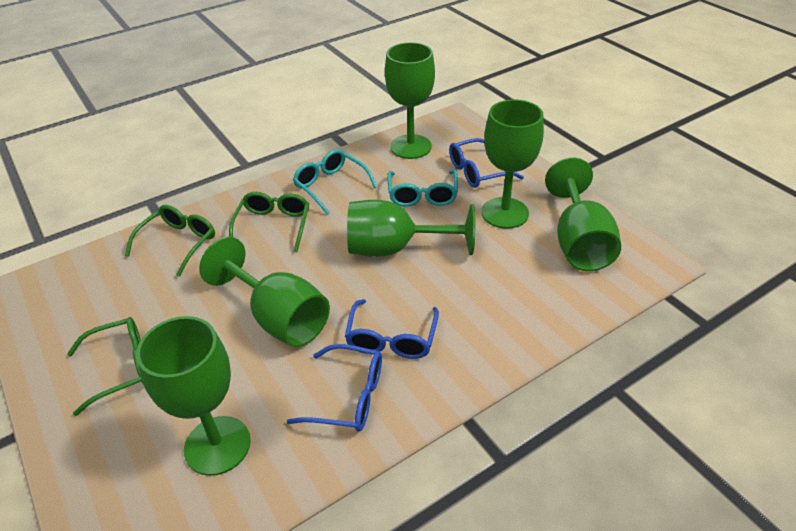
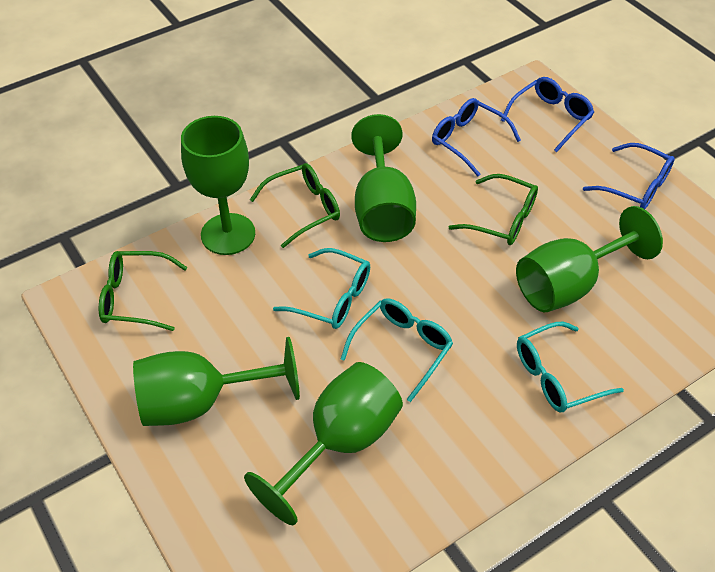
green goblet: [136,316,251,476] [199,237,330,347] [347,200,475,257] [385,42,435,159] [481,99,544,229] [545,158,621,271] = 6 -> [133,337,300,426] [181,116,255,255] [244,362,403,525] [351,114,416,242] [516,206,663,312] = 5
turquoise glasses: [293,149,377,215] [387,170,458,206] = 2 -> [273,248,370,329] [341,298,453,402] [517,322,624,412] = 3

